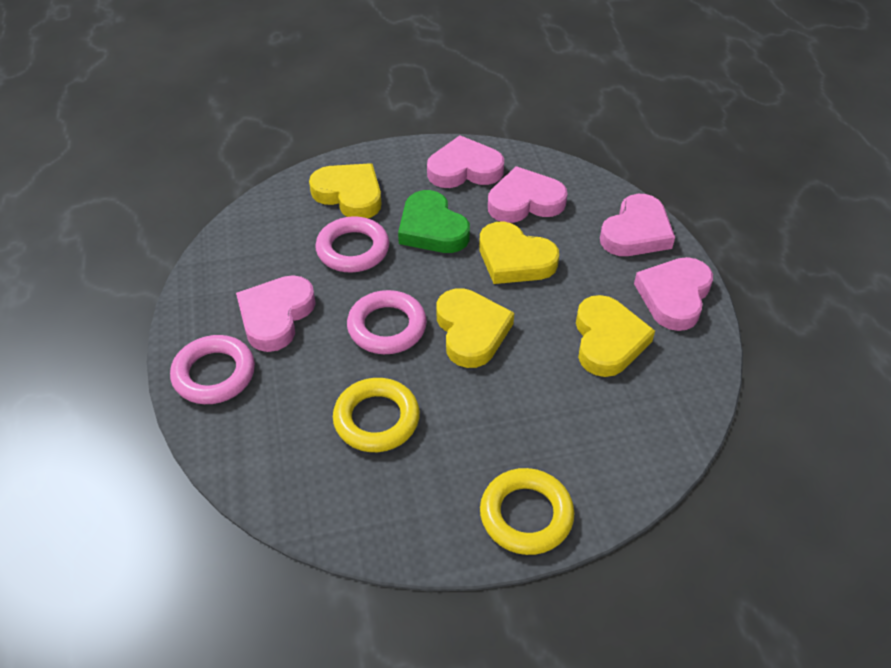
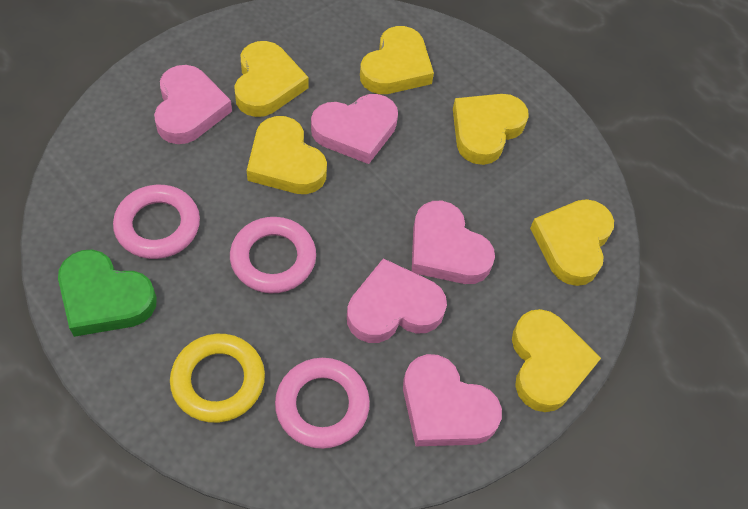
yellow heart: [309,163,381,218] [437,288,514,368] [479,222,559,284] [576,295,655,377] = 4 -> [234,41,308,117] [247,116,327,194] [360,26,434,94] [453,94,529,165] [512,309,601,412] [530,199,614,286] = 6
yellow ring: [333,378,420,452] [480,468,574,555] = 2 -> [170,334,265,423] = 1

